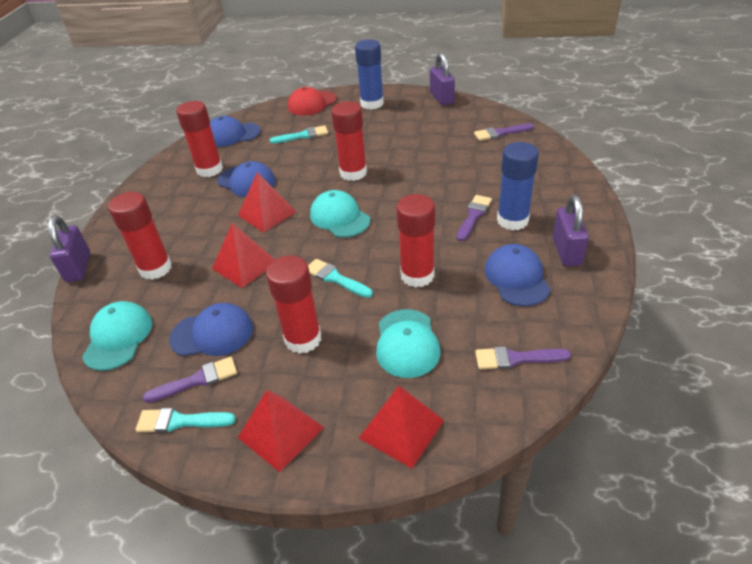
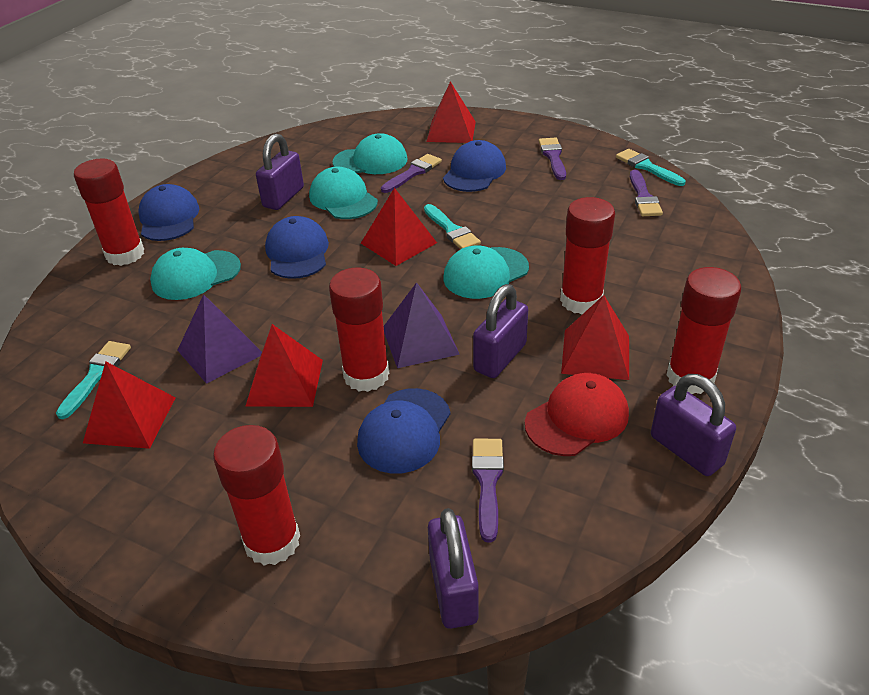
blue glue stick: [355,39,384,110] [497,142,539,231] = 2 -> none = 0
purple padlock: [48,215,90,282] [430,53,455,106] [552,195,589,266] = 3 -> [256,134,304,210] [428,508,479,629] [473,284,528,378] [651,374,736,476] = 4
purple pyramid: none = 0 -> [177,294,262,384] [384,282,460,368] = 2
red pyramid: [212,223,275,288] [237,390,324,472] [238,172,297,233] [359,386,444,468] = 4 -> [83,361,176,449] [246,324,323,407] [361,188,437,266] [427,81,476,143] [561,295,629,380] = 5
turquoise cap: [82,301,152,371] [310,190,370,238] [376,309,440,378] = 3 -> [150,248,241,300] [309,167,378,219] [332,133,407,174] [443,245,529,299] = 4

